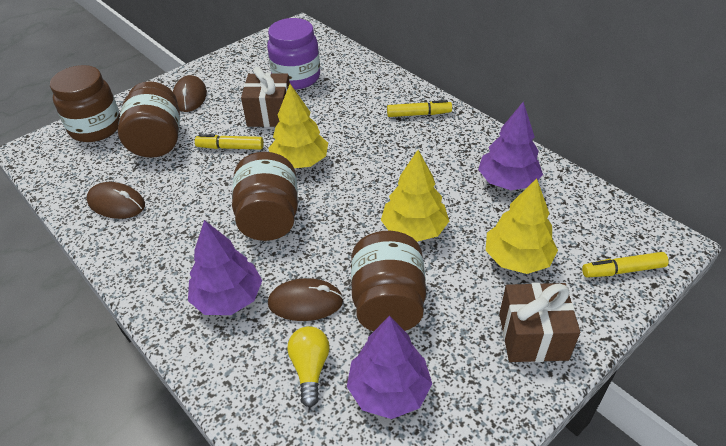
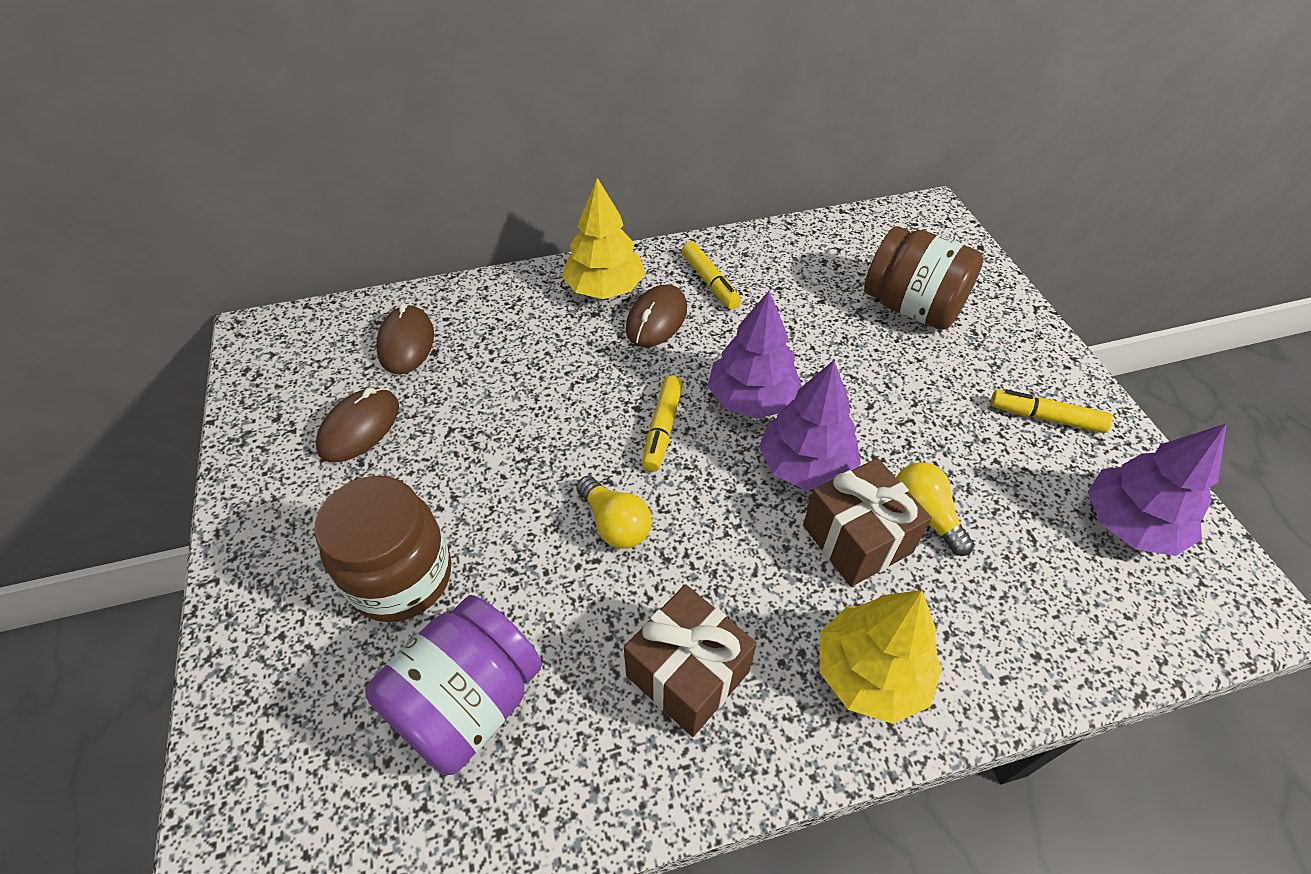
brown jar: [50,65,120,142] [118,81,180,158] [232,152,298,241] [351,231,426,331] = 4 -> [314,476,452,622] [864,226,984,330] = 2
yellow light bulb: [288,326,330,407] = 1 -> [576,476,652,549] [896,462,974,556] = 2
yellow tree: [268,84,328,168] [381,150,449,242] [486,178,558,274] = 3 -> [562,178,645,299] [820,590,942,724] = 2

